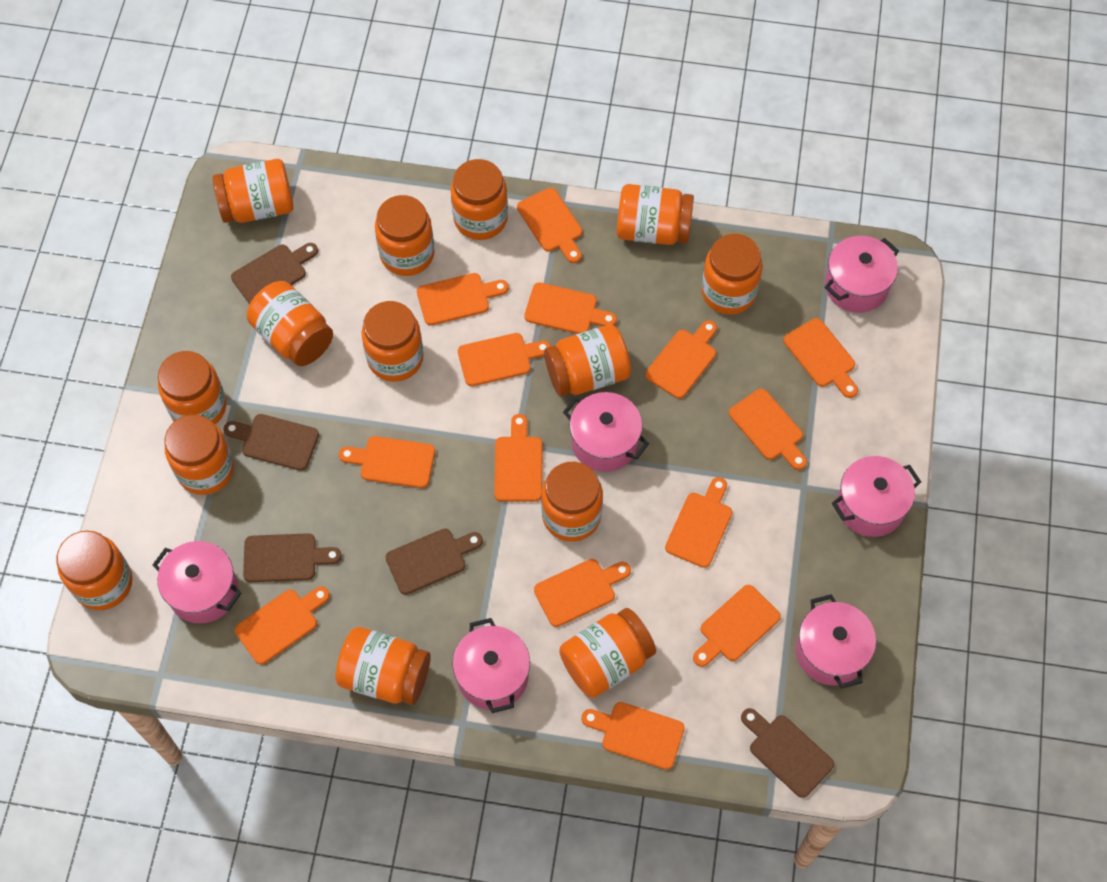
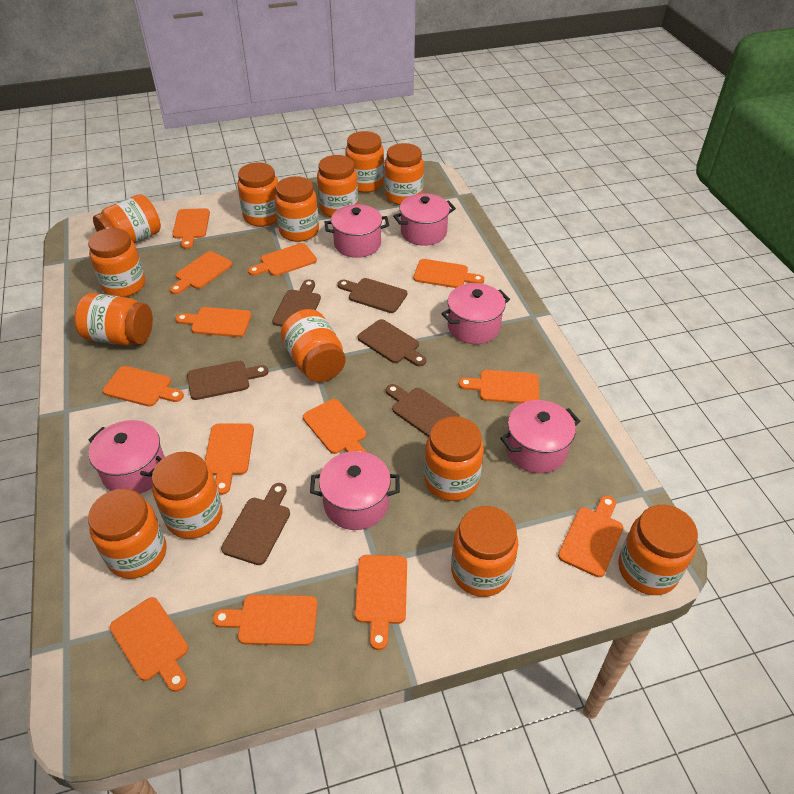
brown cutting board: [223,414,319,471] [231,243,318,304] [243,533,342,582] [385,529,483,595] [741,708,834,798] = 5 -> [187,361,268,400] [221,483,290,565] [272,279,321,327] [337,278,407,313] [358,319,426,366] [386,384,460,437] = 6
orange cutting board: [235,586,330,664] [339,436,435,488] [417,273,509,325] [458,333,551,386] [494,414,543,502] [517,188,582,263] [524,282,617,334] [534,559,631,627] [581,702,685,770] [645,320,717,399] [665,477,732,568] [693,585,781,667] [729,389,807,470] [784,318,858,398] = 14 -> [102,366,184,407] [110,597,189,692] [170,251,233,294] [173,208,210,249] [176,307,251,337] [205,423,254,495] [213,594,318,646] [248,243,317,276] [303,399,366,454] [355,555,407,650] [413,259,484,288] [458,370,539,404] [558,495,623,577] = 13

